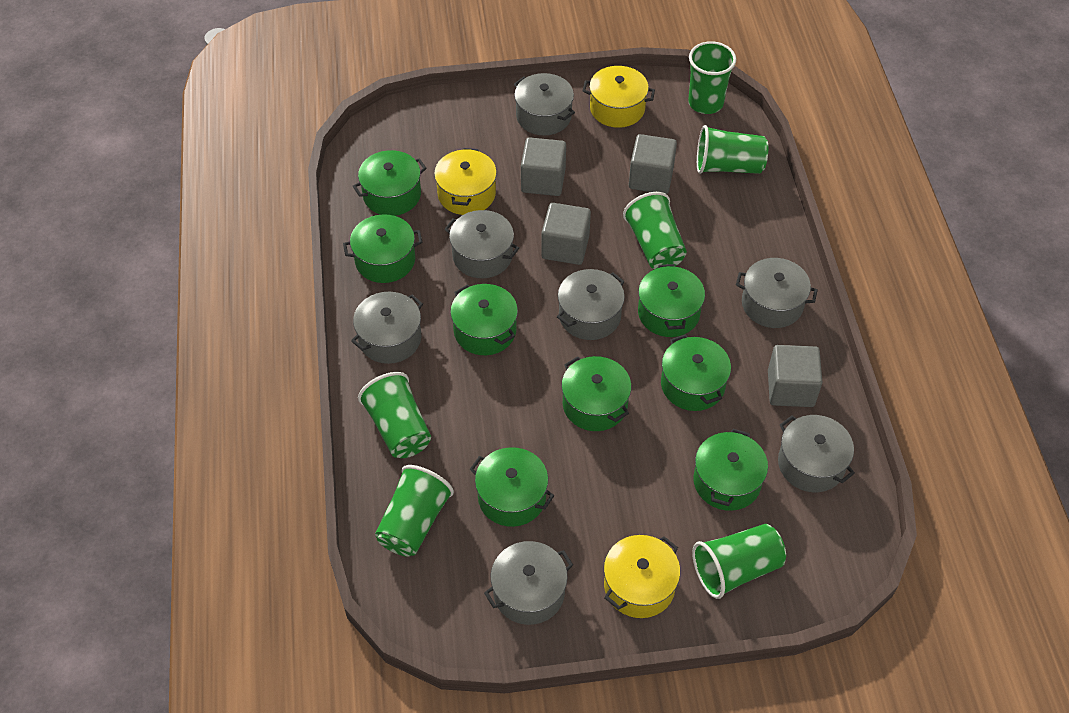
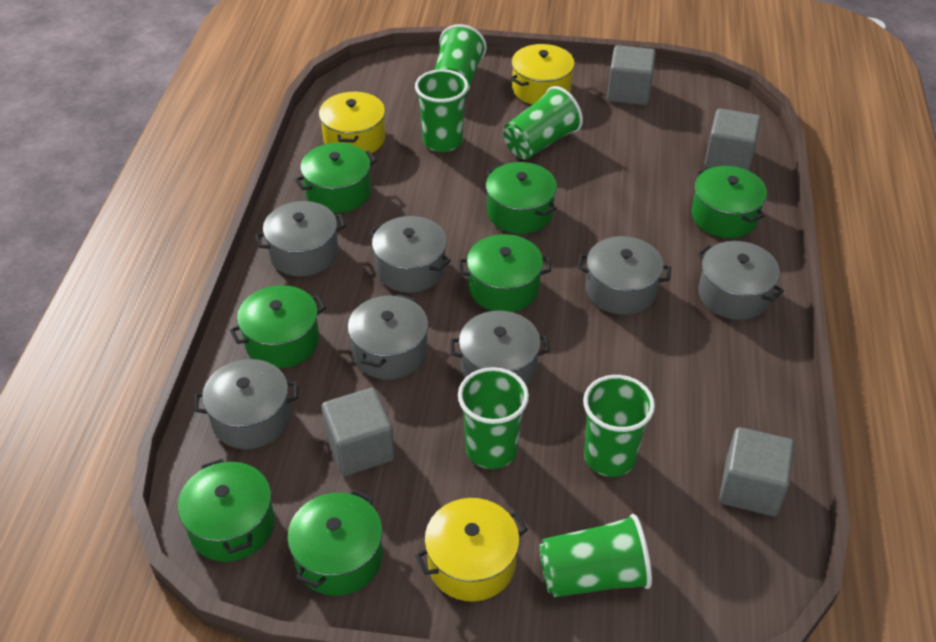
green pot: [343,214,423,283] [353,150,427,216] [450,284,518,355] [470,447,554,527] [561,356,631,431] [638,264,705,337] [661,334,731,411] [693,429,768,511] = 8 -> [178,459,274,562] [230,285,326,368] [287,490,383,596] [294,143,377,213] [459,234,551,312] [486,162,557,234] [692,166,767,238] = 7

